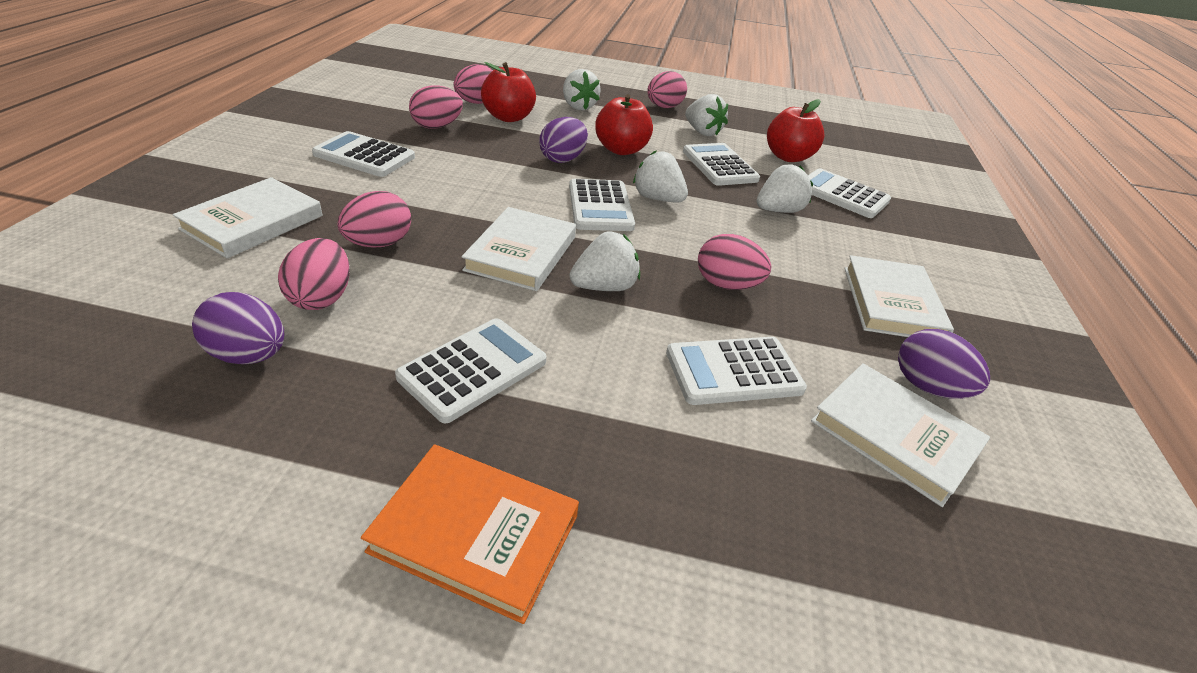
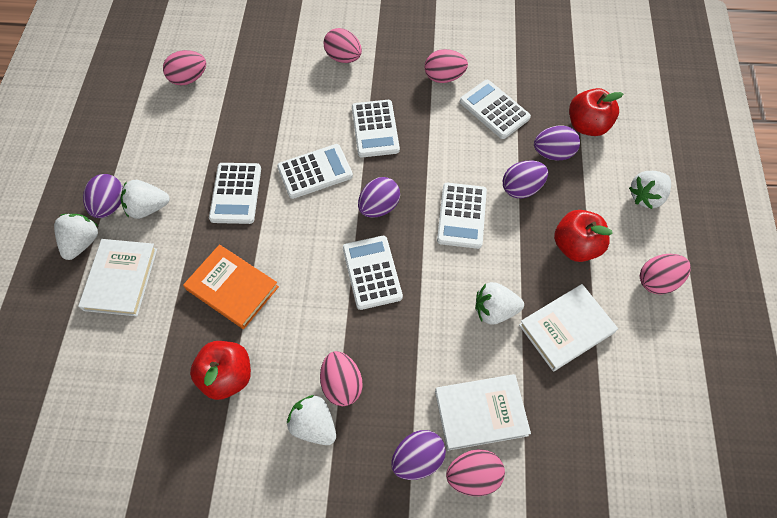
purple egg: [192,292,285,364] [539,117,588,163] [898,329,990,399] = 3 -> [83,174,123,218] [358,177,400,218] [391,430,446,480] [503,160,548,198] [534,126,580,160] = 5
white book: [173,177,323,258] [462,207,576,291] [811,363,990,507] [844,255,954,337] = 4 -> [78,239,157,316] [435,374,531,451] [519,284,618,371] = 3

